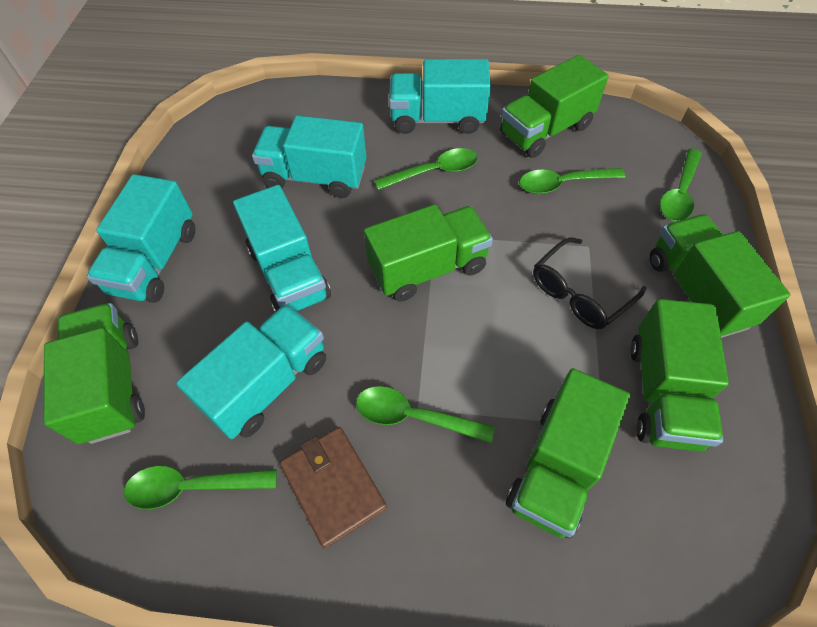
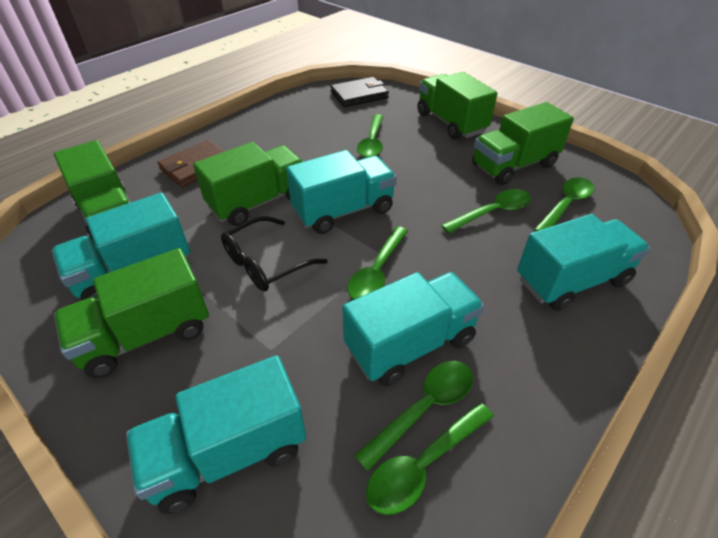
black wallet: none = 0 -> [330,77,389,107] = 1
green spoon: [124,466,277,509] [356,386,495,443] [374,148,478,190] [519,168,625,194] [660,149,702,221] = 5 -> [348,226,408,300] [354,361,473,471] [357,114,384,158] [366,402,494,515] [441,189,531,233] [534,177,594,231] = 6
green truck: [44,303,145,444] [364,204,493,302] [500,55,609,158] [506,368,630,538] [630,299,729,452] [650,214,790,338] = 6 -> [54,140,131,244] [54,248,209,378] [193,142,303,226] [417,72,498,140] [472,102,574,185] = 5

